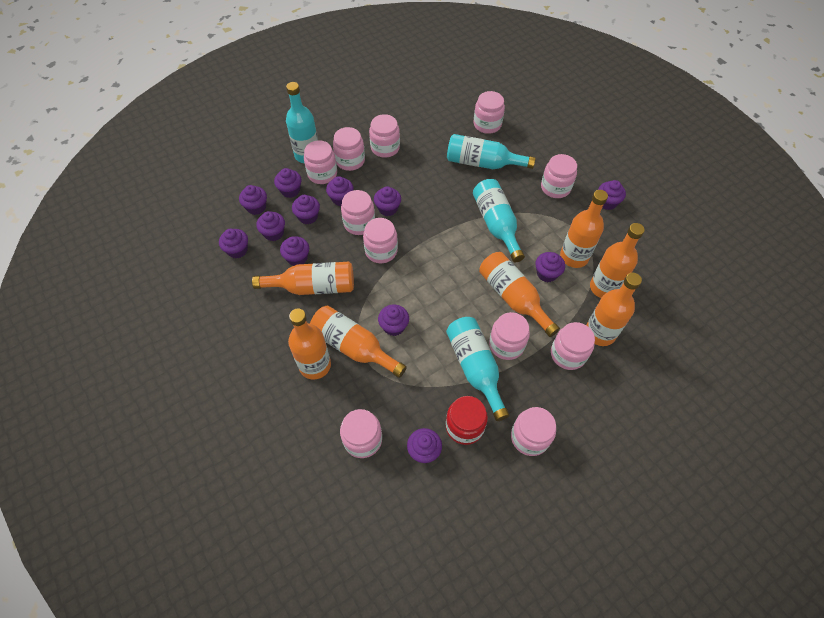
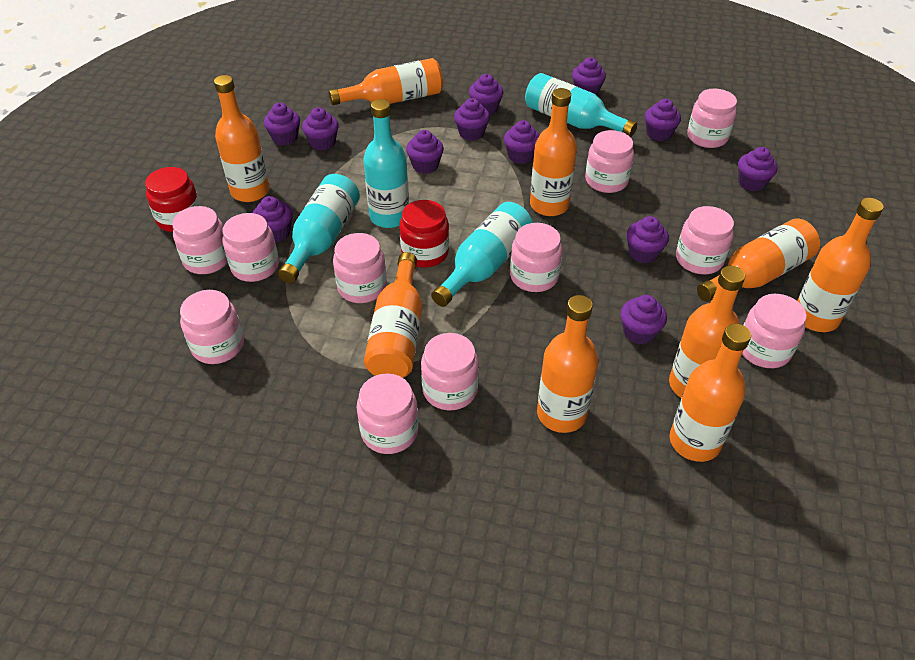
orange bottle: [252,262,354,295] [288,308,331,380] [310,306,407,378] [479,252,560,337] [560,190,608,268] [587,273,642,346] [590,223,645,298] = 7 -> [214,75,270,202] [329,58,443,105] [364,252,422,378] [530,88,577,216] [537,295,598,433] [669,266,745,398] [670,324,751,462] [697,218,820,302] [797,198,884,332] = 9
red jar: [446,396,488,445] = 1 -> [145,167,200,232] [399,200,449,268] = 2

